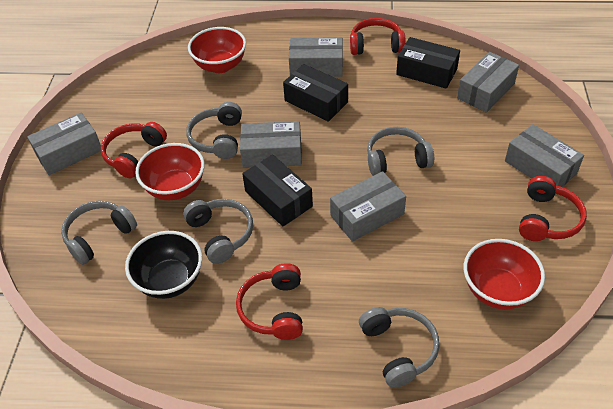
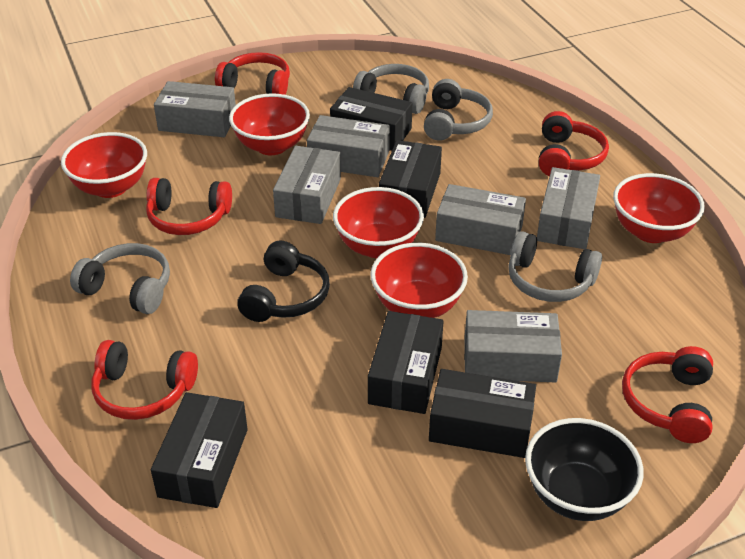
black box: [242,154,313,226] [283,64,348,122] [396,37,460,89] = 3 -> [151,392,248,508] [330,87,412,151] [368,311,443,414] [379,140,442,218] [429,369,536,458] = 5
black headphones: none = 0 -> [237,240,330,322] = 1
grey headphones: [61,201,137,265] [183,199,253,264] [186,102,242,159] [359,307,440,388] [367,127,434,176] = 5 -> [70,243,170,314] [353,64,429,114] [424,79,493,141] [508,231,602,302] = 4
red bowl: [135,143,205,200] [188,27,246,73] [464,239,545,309] = 3 -> [61,132,147,198] [229,93,310,155] [333,187,424,258] [370,243,468,318] [613,173,705,243] = 5
red headphones: [101,122,167,178] [236,263,303,340] [350,18,406,55] [519,176,587,241] = 4 -> [92,340,198,420] [146,178,232,235] [215,52,290,95] [539,111,609,176] [622,346,713,443] = 5

